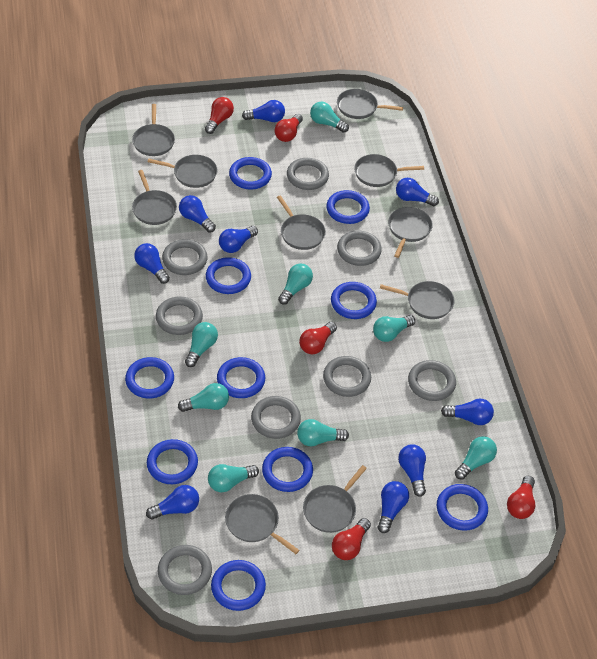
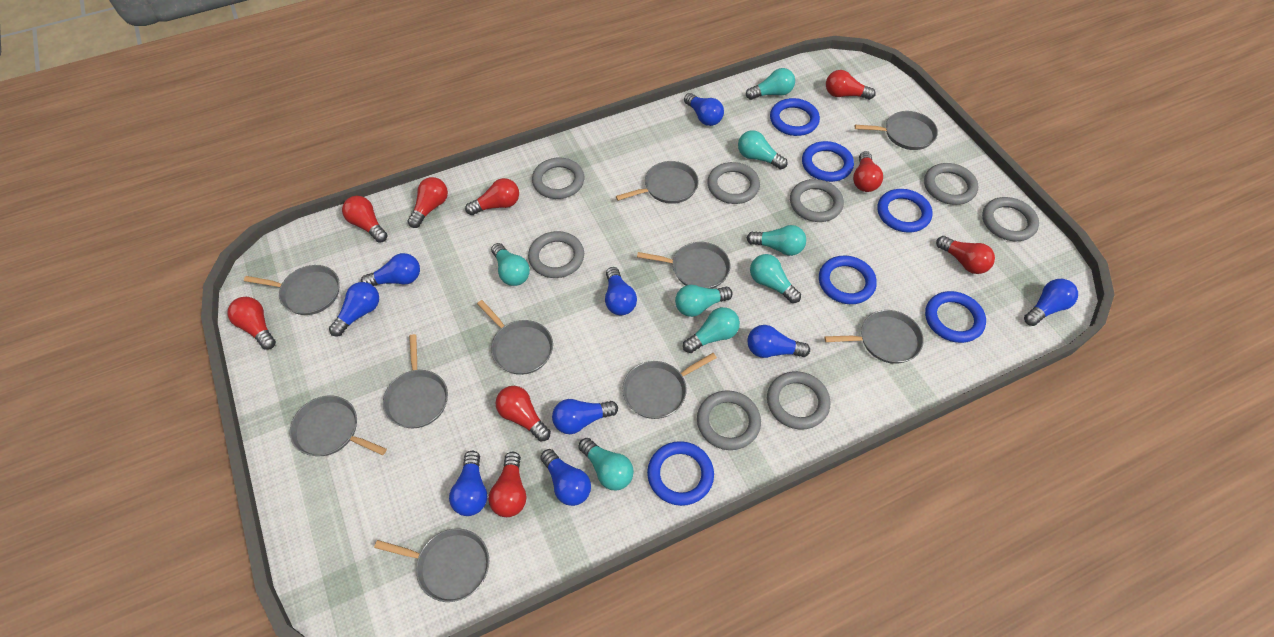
blue ring: [125,357,174,398] [147,439,198,484] [206,257,251,294] [211,560,266,611] [217,357,265,398] [229,157,272,189] [262,447,313,492] [326,190,370,224] [331,282,377,319] [437,484,488,531] = 10 -> [647,441,714,506] [770,98,820,136] [802,141,854,182] [819,256,877,304] [878,189,932,232] [925,291,986,343] = 6
red light bulb: [205,97,234,134] [275,114,303,142] [299,322,337,354] [332,518,371,560] [507,476,535,519] = 5 -> [227,297,276,350] [342,196,387,243] [407,177,448,228] [465,178,519,215] [489,452,526,517] [495,386,551,442] [826,70,876,100] [853,151,883,192] [936,236,995,274] = 9

